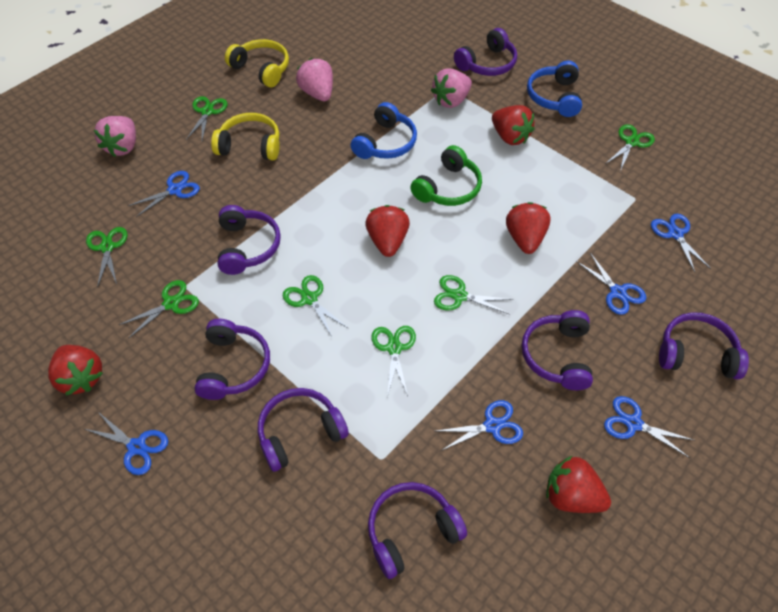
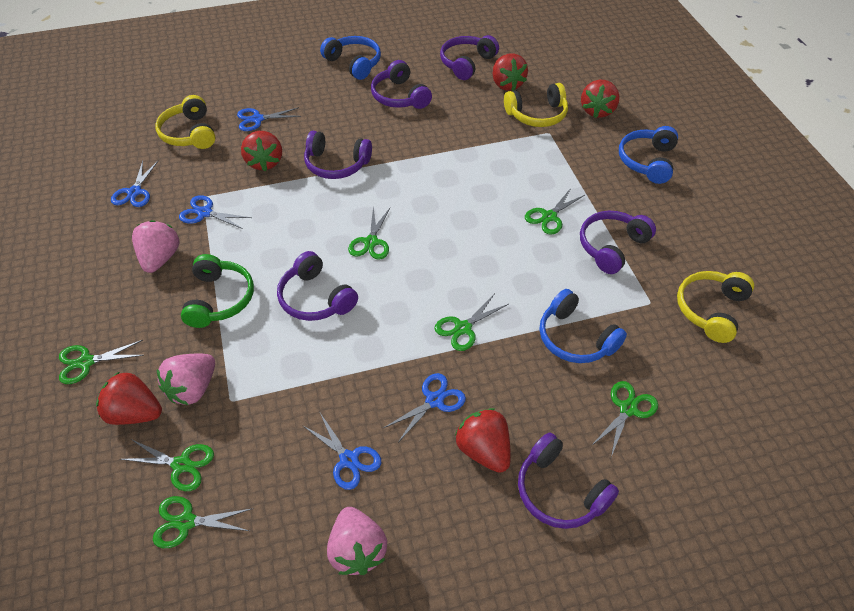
blue headphones: [351,102,417,159] [527,60,582,117] = 2 -> [320,36,381,80] [540,289,627,363] [619,126,678,184] = 3
blue scissors: [85,412,168,475] [128,171,200,217] [436,400,523,451] [576,253,646,315] [604,396,693,458] [651,214,711,272] = 6 -> [111,161,158,207] [179,195,252,229] [237,107,301,131] [302,413,381,490] [383,373,466,442] = 5
purple headphones: [194,319,270,400] [218,205,281,275] [258,388,349,472] [368,482,467,579] [454,28,517,76] [522,310,593,390] [659,313,749,379] = 7 -> [277,251,358,321] [304,131,372,179] [371,60,432,109] [440,35,499,80] [518,433,619,529] [580,211,656,274] = 6
yellow headphones: [211,113,279,161] [225,39,289,87] = 2 -> [155,95,215,149] [504,83,568,127] [677,271,754,343] = 3

